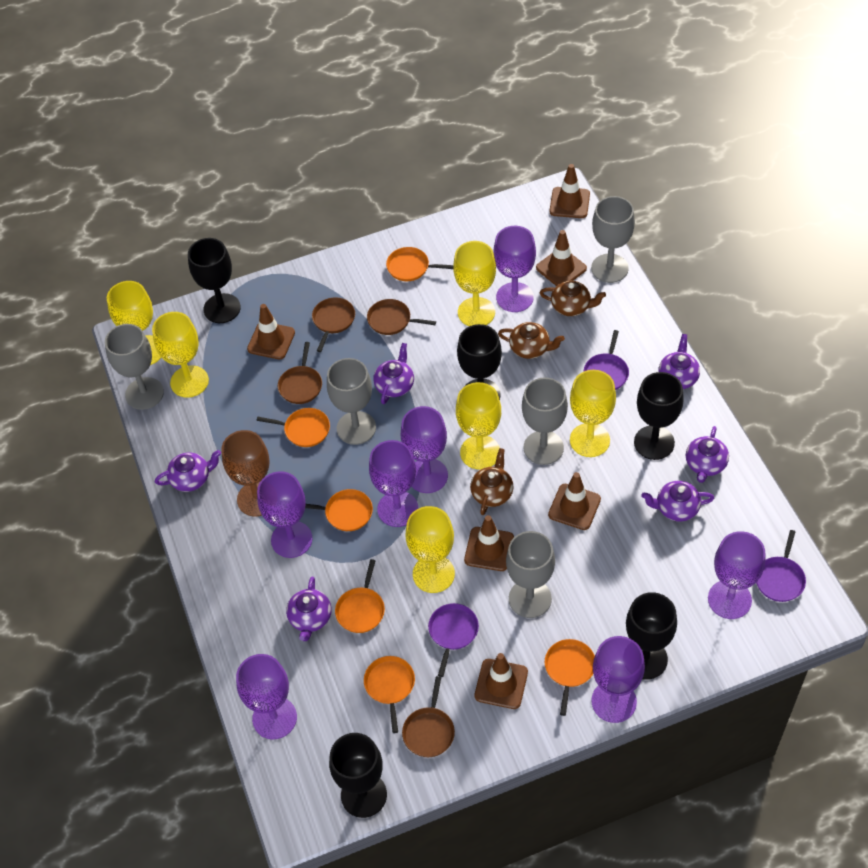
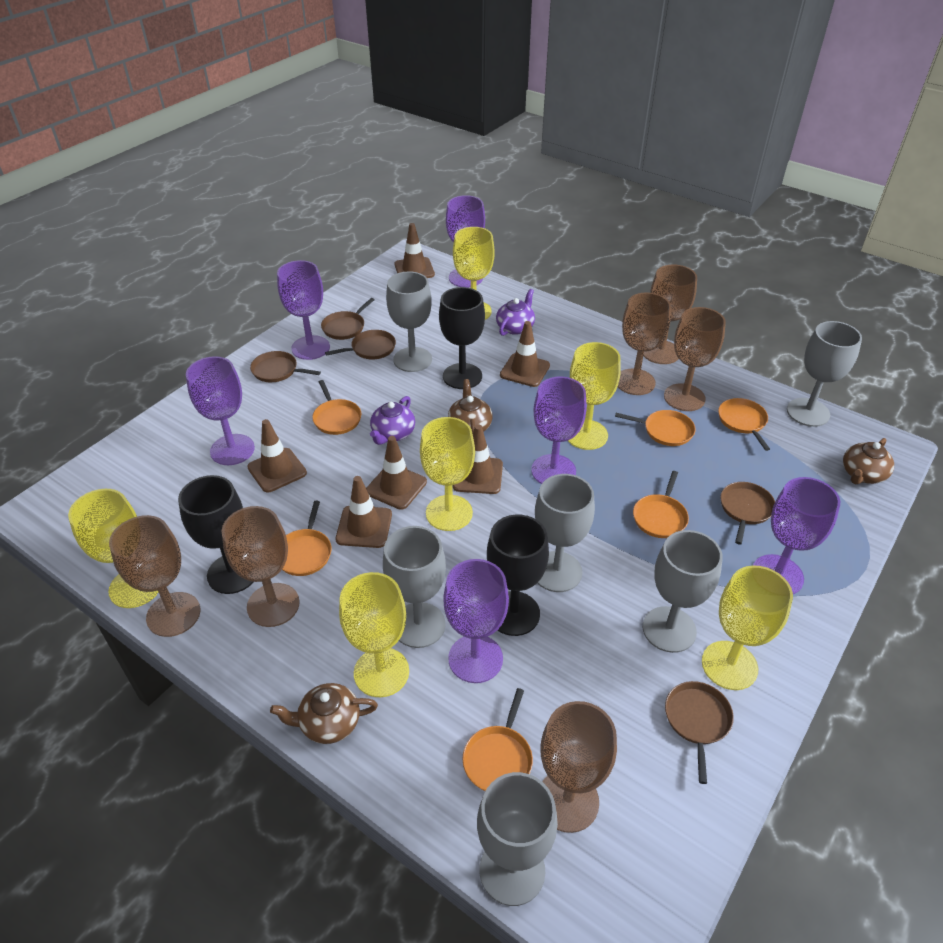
black goblet: [188,238,241,323] [329,733,387,818] [457,324,502,400] [626,592,677,680] [634,372,684,460] = 5 -> [178,475,253,594] [439,287,485,389] [487,515,549,636] = 3
brown goblet: [221,430,269,516] = 1 -> [109,515,200,637] [222,506,300,627] [541,701,617,833] [618,292,671,395] [643,264,697,364] [664,307,726,411] = 6
brown pan: [278,342,322,404] [312,297,355,352] [367,299,436,335] [402,676,455,757] = 4 -> [250,351,321,382] [321,298,375,340] [325,330,396,359] [665,681,734,784] [720,482,775,544] = 5
grey goblet: [105,324,164,410] [327,358,376,445] [506,531,555,618] [522,377,568,465] [591,196,635,283] = 5 -> [383,526,446,648] [386,271,432,372] [477,772,558,906] [535,474,595,592] [643,530,723,653] [787,321,862,427] = 6
purple goblet: [236,654,297,739] [257,471,313,558] [369,440,418,527] [401,406,448,493] [494,226,536,312] [592,636,645,723] [708,531,765,619] = 7 -> [186,356,255,465] [277,260,330,360] [443,559,509,683] [446,195,485,288] [531,377,587,484] [753,477,840,594] = 6
purple pan: [428,603,479,677] [584,330,629,390] [756,530,806,602] = 3 -> none = 0
purple teapot: [155,450,221,492] [286,576,331,641] [373,343,414,404] [641,481,714,522] [659,334,700,389] [686,426,729,483] = 6 -> [370,396,415,445] [496,289,535,336] = 2

